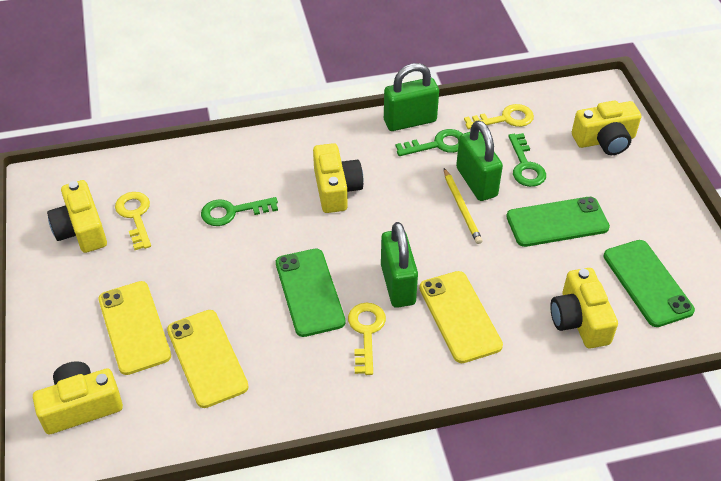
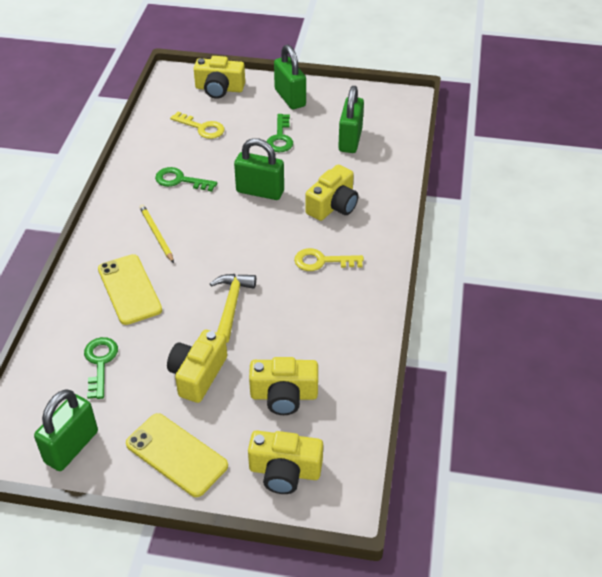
green padlock: [381,222,418,308] [384,63,439,131] [456,121,503,201] = 3 -> [34,389,98,471] [234,138,284,200] [274,45,306,109] [338,86,364,153] = 4
green phone: [276,249,346,337] [506,197,610,247] [603,240,695,327] = 3 -> none = 0
yellow hammer: none = 0 -> [210,274,256,343] = 1
yellow key: [115,192,151,250] [348,303,386,375] [464,104,534,129] = 3 -> [170,112,224,139] [294,248,364,271] = 2
yellow phone: [98,281,171,375] [167,310,249,408] [419,271,503,363] = 3 -> [98,254,162,325] [126,413,228,497] = 2

